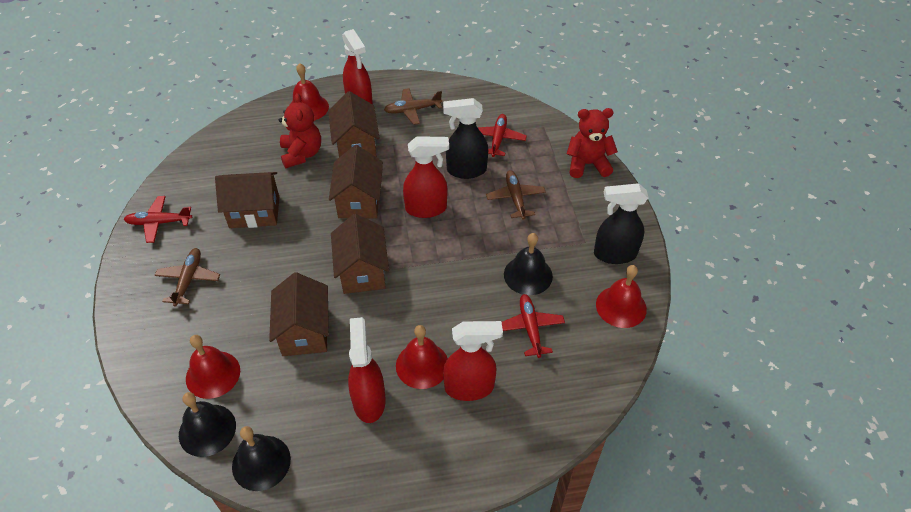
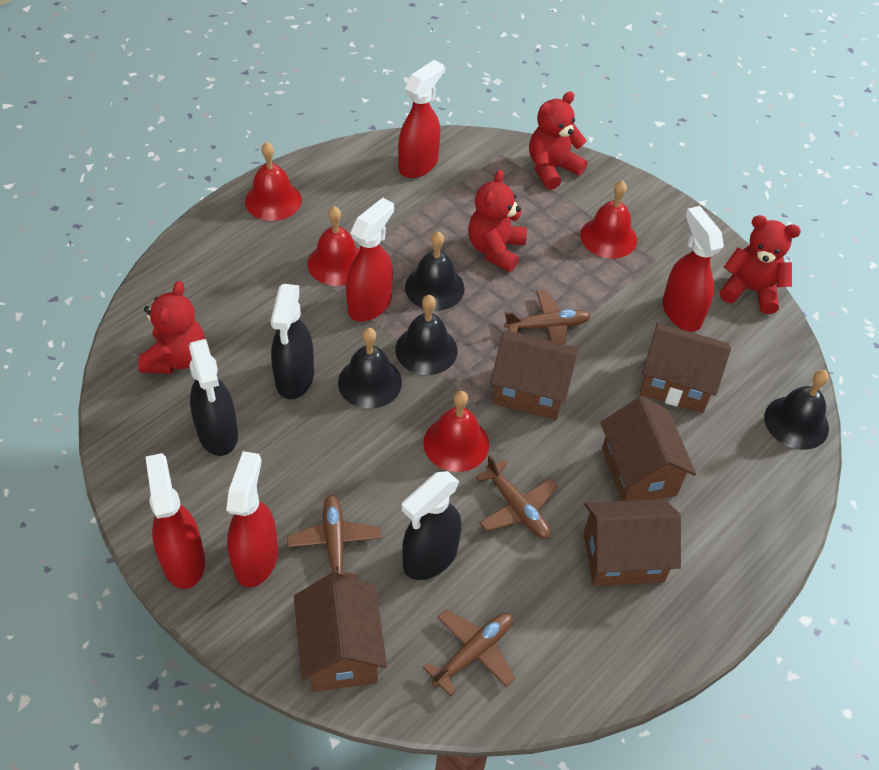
black bell: [179,392,236,457] [232,426,291,491] [504,233,553,295] = 3 -> [338,328,402,409] [395,295,457,375] [405,231,465,311] [764,370,829,450] = 4
black spray bottle: [443,98,488,179] [594,183,649,264] = 2 -> [189,339,238,456] [271,284,314,399] [402,471,461,580] = 3
brown plane: [154,248,220,307] [384,88,442,125] [486,170,546,220] = 3 -> [287,495,382,580] [423,609,515,696] [475,455,558,539] [504,290,591,344] = 4
red plane: [124,196,192,243] [478,114,527,157] [502,294,565,358] = 3 -> none = 0
red spray bottle: [342,29,373,104] [348,317,386,423] [403,136,449,218] [443,321,503,401] = 4 -> [146,453,205,589] [226,451,278,587] [346,198,394,322] [398,60,444,178] [663,206,724,332] = 5
red teddy bear: [279,93,321,168] [567,108,618,178] = 2 -> [138,281,205,374] [468,170,527,272] [529,92,588,190] [720,215,801,314] = 4

